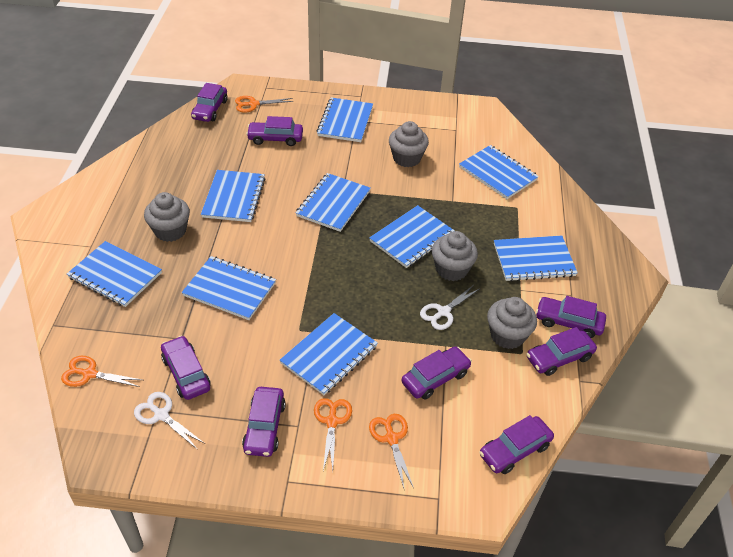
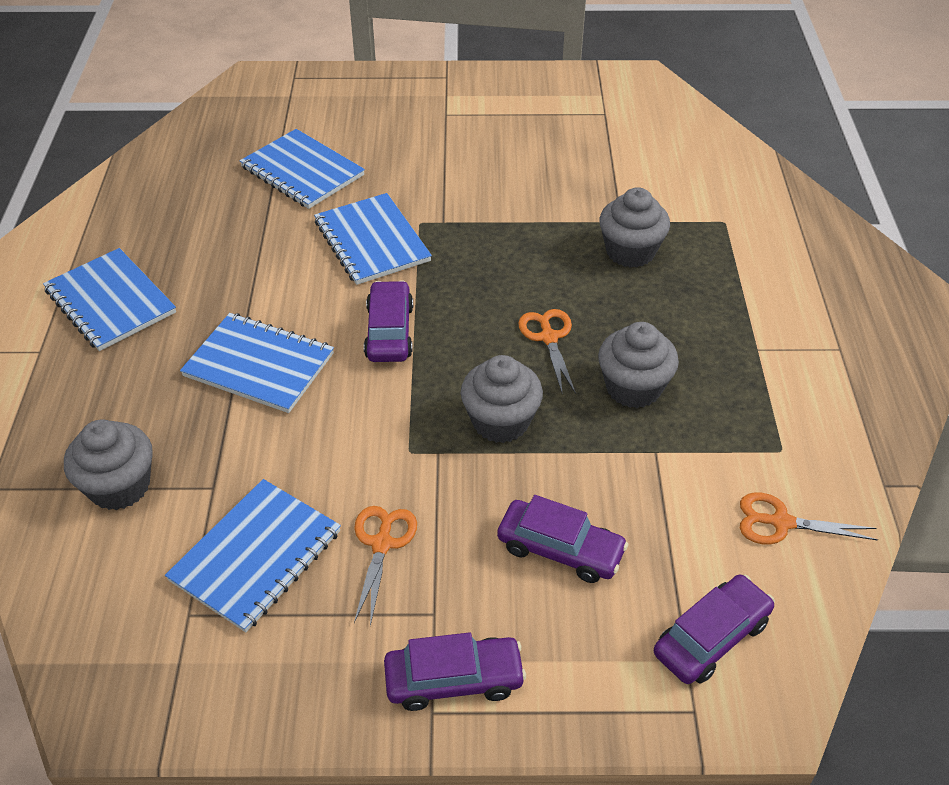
blue notebook: [67,241,162,307] [182,256,276,320] [201,170,265,222] [280,313,378,395] [296,173,371,232] [316,97,373,142] [369,205,455,268] [459,145,539,199] [494,236,578,281] = 9 -> [43,248,176,351] [165,479,341,632] [180,313,334,413] [240,129,365,209] [314,193,432,285] = 5
orange scissors: [61,356,142,387] [235,96,293,112] [314,398,352,471] [369,414,414,488] = 4 -> [354,506,417,626] [518,309,576,394] [740,492,878,545] = 3
purple car: [161,336,211,400] [191,83,227,122] [242,387,286,457] [246,116,303,146] [402,346,472,400] [479,415,554,474] [527,327,597,376] [536,296,606,338] = 8 -> [364,280,413,362] [384,632,526,711] [497,495,628,583] [654,574,775,684] = 4
white scissors: [134,392,205,450] [420,285,481,330] = 2 -> none = 0

